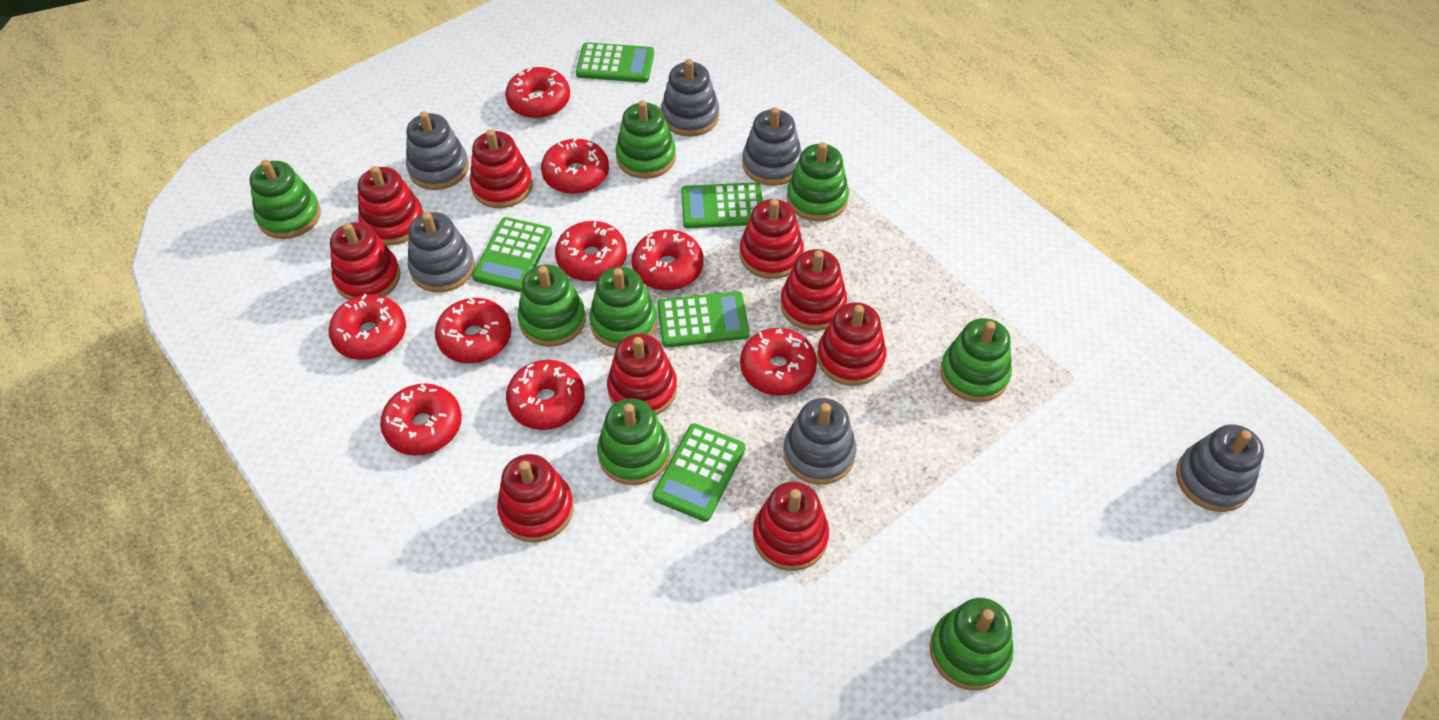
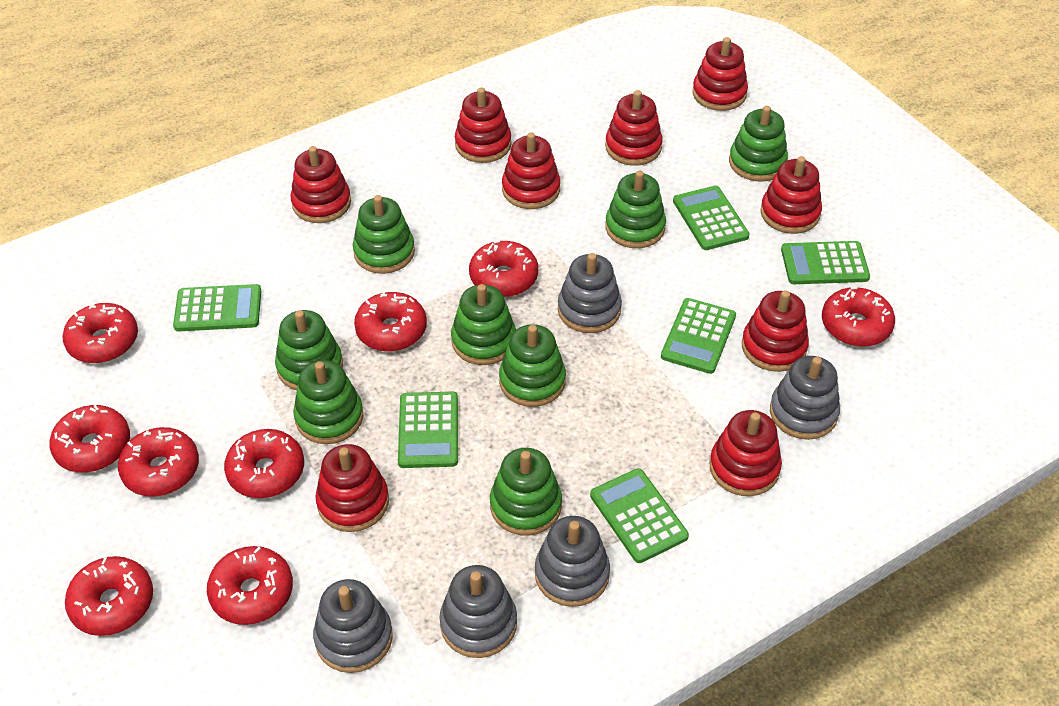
green calculator: [472,217,552,292] [576,42,654,83] [652,423,745,522] [657,291,749,348] [681,182,763,228] = 5 -> [173,284,261,331] [398,392,458,468] [590,468,689,563] [661,298,736,374] [673,186,750,250] [781,241,870,284] = 6
grey stacking toy: [406,111,469,190] [408,212,475,293] [661,59,719,137] [742,107,802,186] [783,398,856,485] [1176,424,1264,512] = 6 -> [313,579,393,673] [439,565,517,658] [535,516,610,607] [558,253,622,333] [770,356,840,440] = 5

